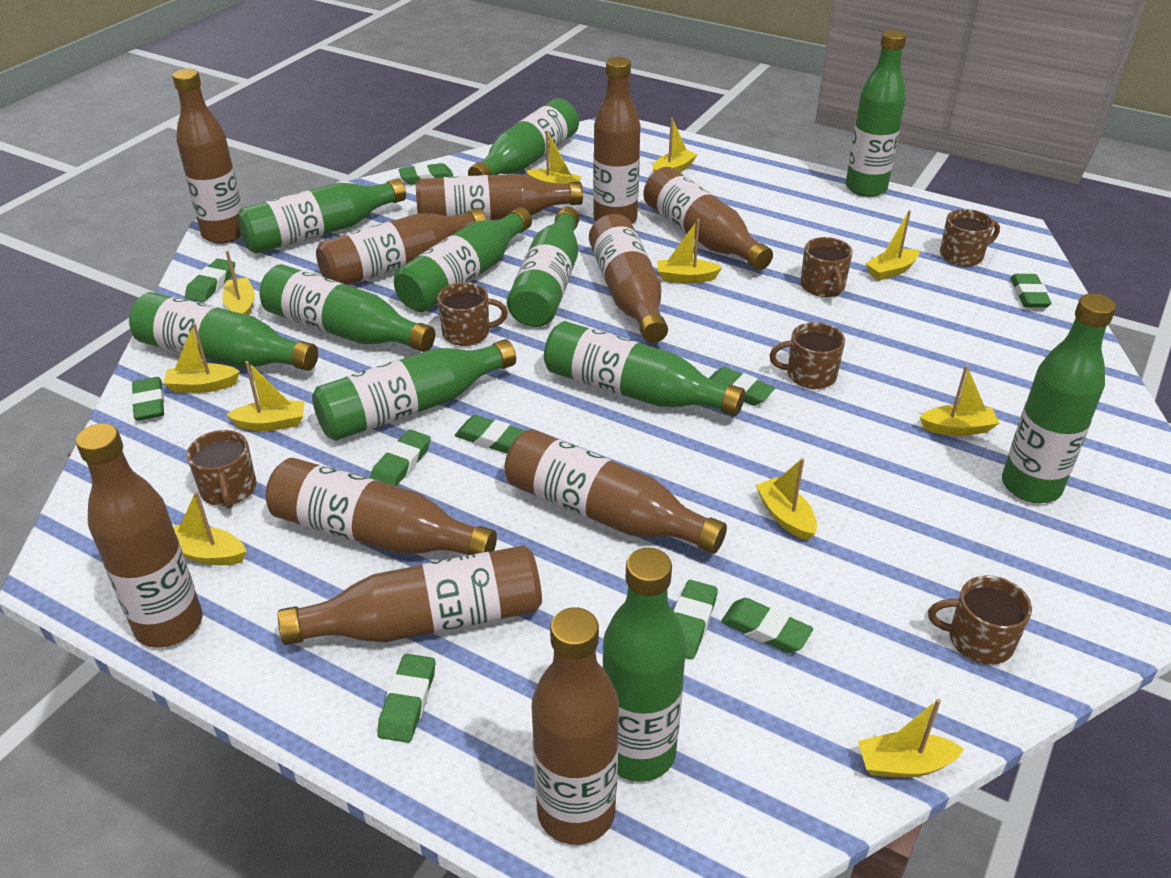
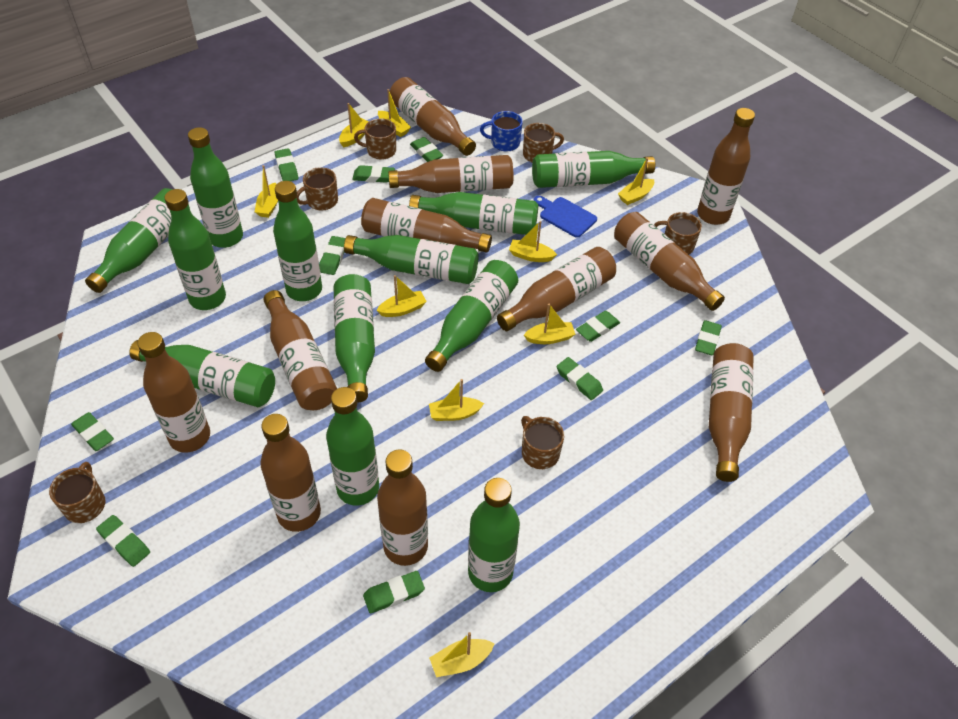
blue cutting board: none = 0 -> [533,196,597,238] = 1
blue mug: none = 0 -> [480,111,523,152] = 1
green bottle: [129,292,318,371] [237,178,406,254] [259,264,435,352] [312,339,516,441] [394,207,532,312] [468,98,579,176] [507,207,579,327] [544,321,745,416] [603,548,686,782] [846,29,907,197] [1002,293,1116,503] = 11 -> [85,188,190,293] [129,340,275,407] [164,189,226,310] [188,127,243,248] [273,181,322,301] [326,387,379,506] [333,274,375,403] [344,235,479,284] [409,192,538,235] [425,260,518,372] [468,478,520,592] [532,151,655,188] = 12
yellow boat: [163,323,240,393] [174,491,246,565] [222,251,255,315] [226,361,305,431] [526,131,581,184] [653,118,698,173] [658,219,722,283] [755,458,817,541] [858,699,964,778] [865,210,919,281] [920,365,999,436] = 11 -> [255,165,278,218] [339,103,369,147] [376,275,427,317] [378,89,411,137] [429,379,484,421] [429,632,495,677] [509,221,557,262] [524,304,575,344] [618,158,654,205] = 9

